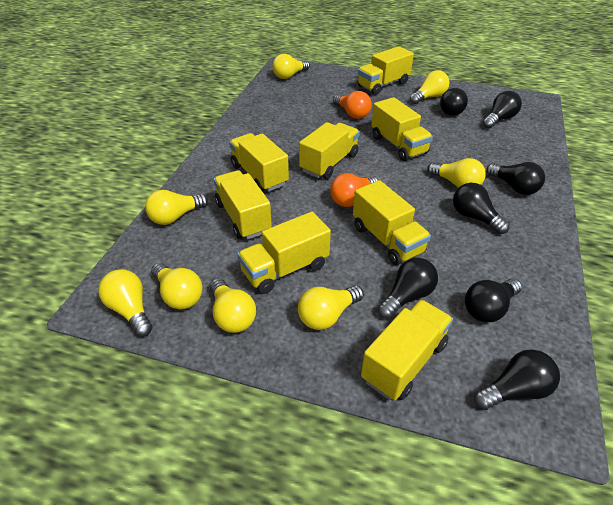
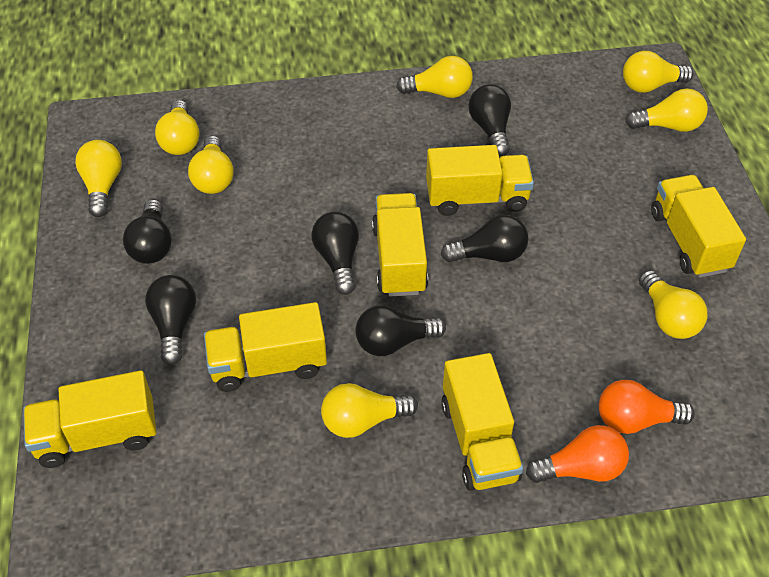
black light bulb: [378,258,438,319] [440,88,468,116] [453,183,510,234] [465,278,522,322] [474,350,560,410] [483,91,522,129] [486,162,545,195] = 7 -> [123,199,172,264] [145,275,196,365] [311,212,359,295] [355,305,446,356] [441,215,528,262] [469,84,511,157] = 6
yellow truck: [214,170,272,239] [229,133,289,192] [237,212,331,294] [299,122,360,179] [353,180,431,265] [358,46,414,95] [361,300,453,400] [371,97,433,161] = 8 -> [24,370,157,468] [204,302,327,392] [372,193,428,296] [426,145,534,216] [441,353,523,491] [651,175,746,278] = 6

